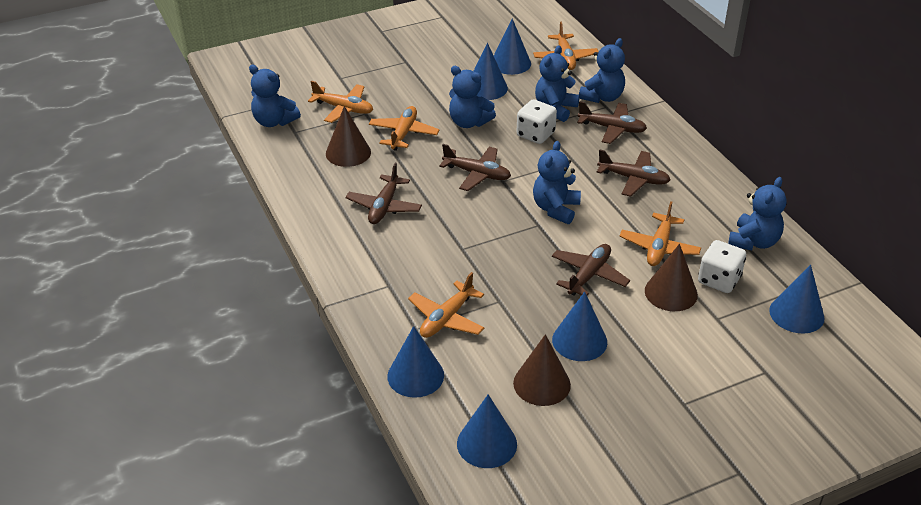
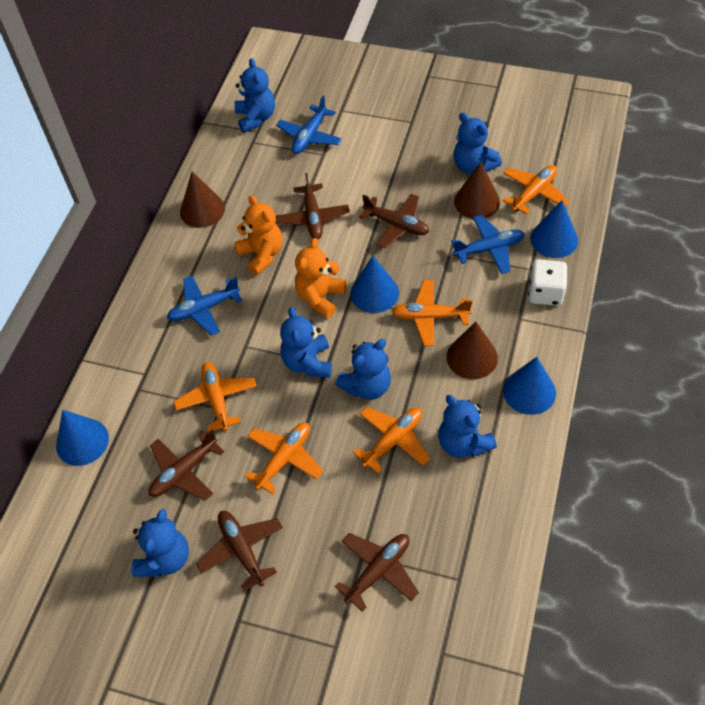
blue cone: [387,326,444,398] [457,394,517,468] [474,43,508,100] [494,19,531,75] [552,291,607,361] [769,265,824,334] = 6 -> [56,410,109,466] [351,256,399,313] [503,357,556,415] [530,200,578,258] = 4
blue plane: none = 0 -> [167,275,242,336] [276,95,342,154] [451,215,525,274] = 3
orange teddy bear: none = 0 -> [234,195,283,275] [295,238,347,318] = 2
white dice: [517,99,557,144] [698,240,746,293] = 2 -> [528,259,568,306] = 1

